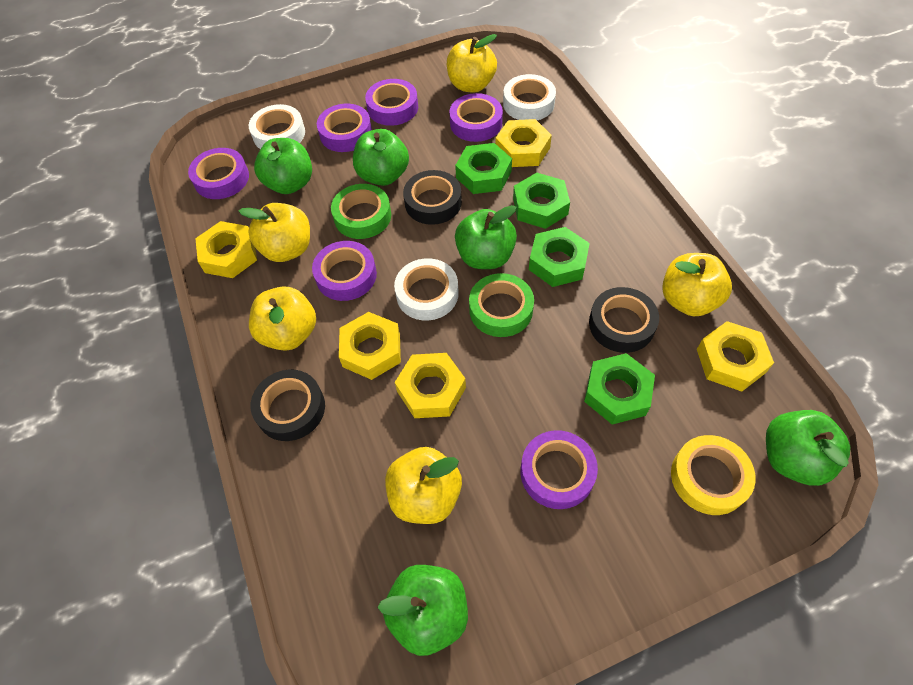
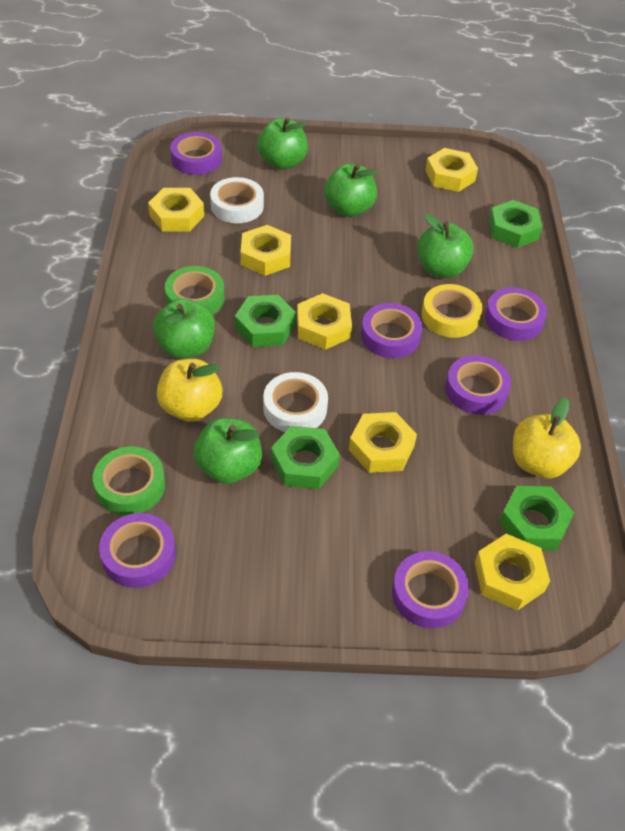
black tape: [251,370,325,441] [403,170,462,225] [589,287,659,353] = 3 -> none = 0
white tape: [249,104,305,149] [394,258,459,320] [503,74,556,120] = 3 -> [210,177,264,223] [263,372,328,432] = 2
yellow apple: [239,203,310,262] [249,287,316,351] [385,447,462,524] [447,34,497,93] [662,253,732,316] = 5 -> [157,359,222,422] [513,398,581,479] = 2
yellow nut: [195,221,257,278] [339,312,401,380] [395,353,466,418] [496,119,552,167] [697,321,774,392] = 5 -> [148,188,204,232] [241,225,291,276] [297,293,352,350] [349,412,417,473] [425,148,478,192] [475,534,550,611] = 6

